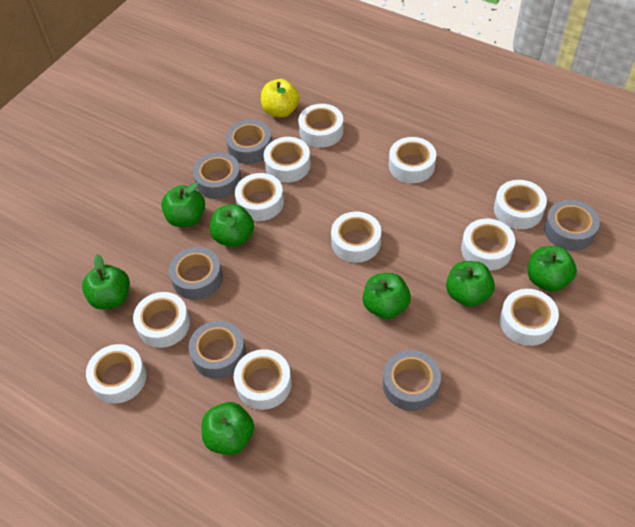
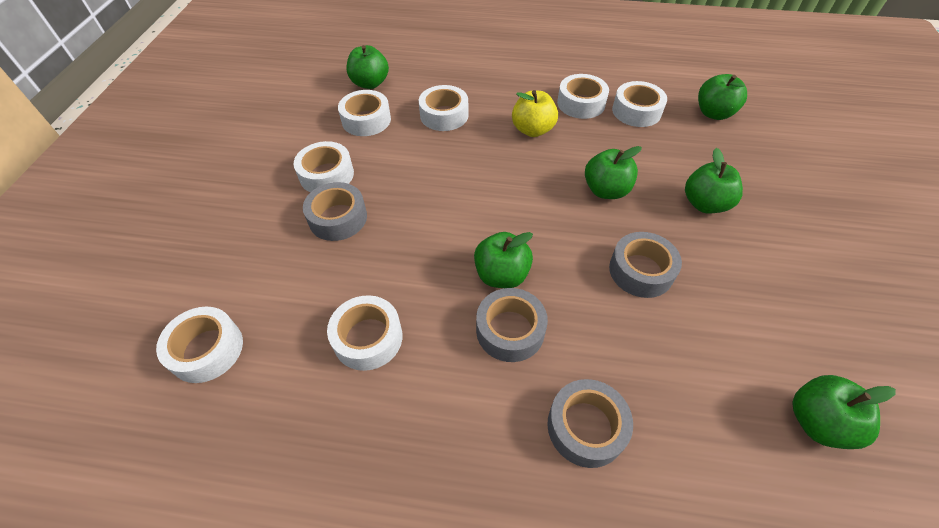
green apple: [82,254,130,310] [161,183,205,227] [202,402,254,455] [210,204,254,247] [363,273,411,319] [446,261,495,307] [528,246,577,292] = 7 -> [346,45,389,89] [474,232,533,288] [585,146,642,199] [685,148,743,214] [698,74,747,120] [792,375,896,449] = 6
grey tape: [169,247,223,300] [189,321,246,379] [193,152,242,199] [226,120,272,164] [383,350,441,411] [544,200,600,251] = 6 -> [303,182,367,241] [476,288,548,362] [547,379,633,468] [609,232,682,298] = 4
white tape: [86,344,147,404] [133,292,190,348] [234,349,292,410] [235,173,284,221] [264,137,311,183] [298,104,344,148] [331,212,381,263] [389,137,436,183] [461,218,515,271] [494,180,547,229] [500,289,559,346] = 11 -> [156,306,243,383] [294,141,354,193] [327,295,402,371] [338,90,391,136] [419,85,469,131] [557,74,609,119] [612,81,667,127] = 7

